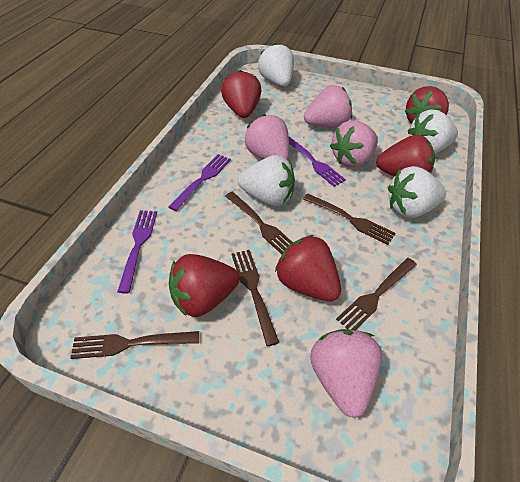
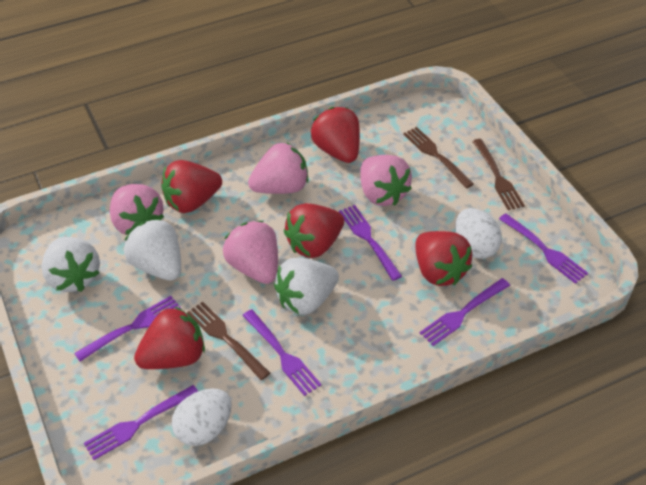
brown fork: [70,331,199,359] [225,192,293,254] [231,250,279,346] [303,193,395,245] [336,258,417,330] = 5 -> [187,302,270,380] [403,127,474,188] [472,139,525,210] = 3
purple fork: [117,210,157,294] [169,154,231,211] [289,137,346,187] = 3 -> [74,296,181,362] [84,385,198,460] [242,309,321,396] [339,205,402,281] [420,278,510,346] [499,213,588,284] = 6
white egg: none = 0 -> [172,388,232,446] [455,208,502,259] = 2
white strawberry: [238,155,295,206] [258,43,294,87] [388,166,446,218] [408,109,458,154] = 4 -> [42,237,100,292] [124,218,181,281] [274,258,339,315] = 3

